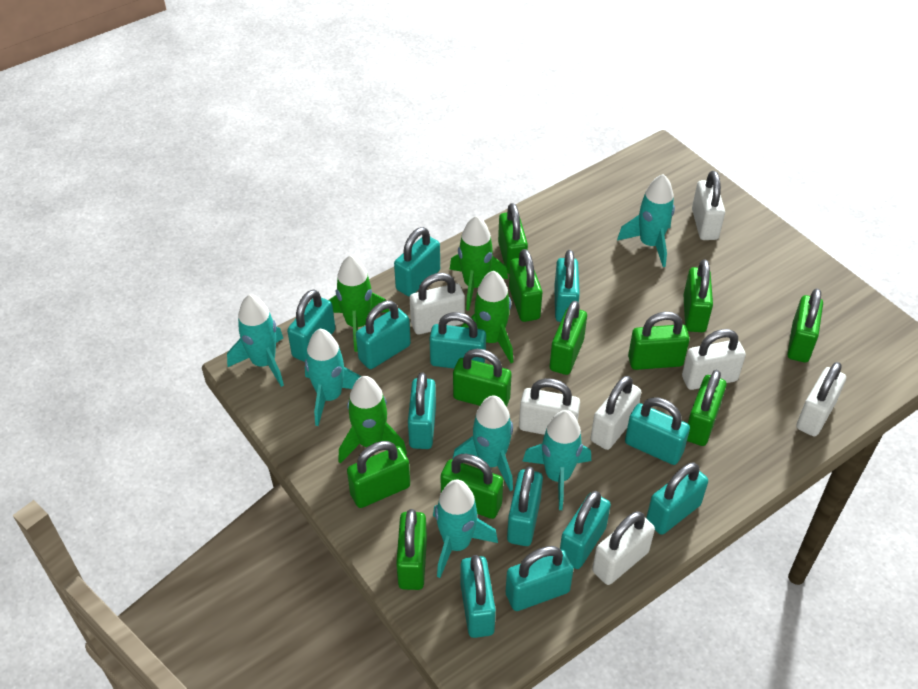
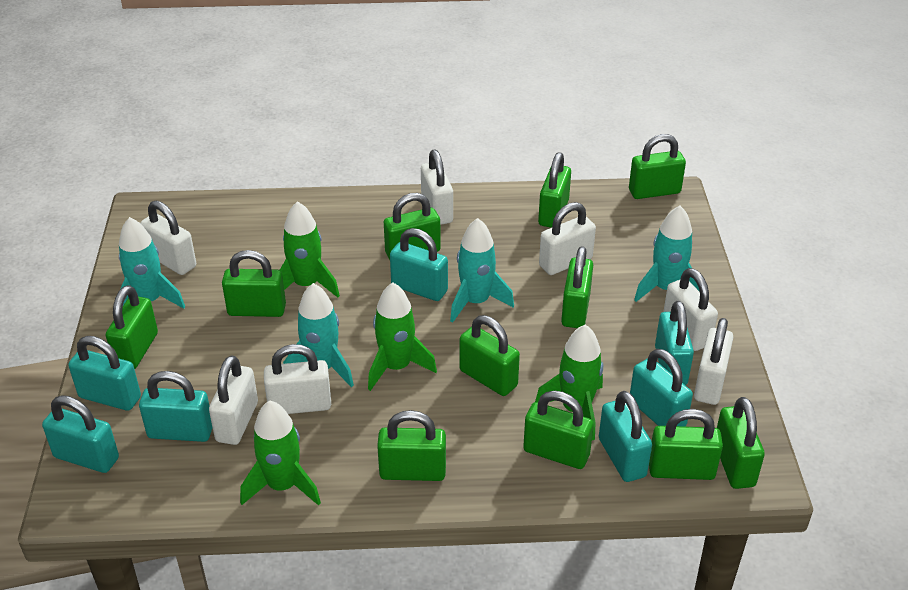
turquoise padlock: [287,289,335,362] [356,301,411,369] [394,227,440,296] [408,372,436,449] [430,312,486,368] [461,555,496,638] [506,546,574,611] [507,467,543,546] [554,250,580,322] [560,491,611,569] [625,398,690,465] [646,463,708,535] = 12 -> [42,395,119,473] [68,336,141,411] [139,371,212,442] [390,228,448,301] [599,391,652,482] [630,349,693,427] [655,301,694,385] = 7
turquoise rocket: [227,294,284,387] [305,329,361,426] [433,480,498,578] [452,395,513,491] [523,410,591,510] [617,174,675,267] = 6 -> [119,217,185,309] [283,283,354,387] [450,218,514,323] [634,206,700,302] = 4

